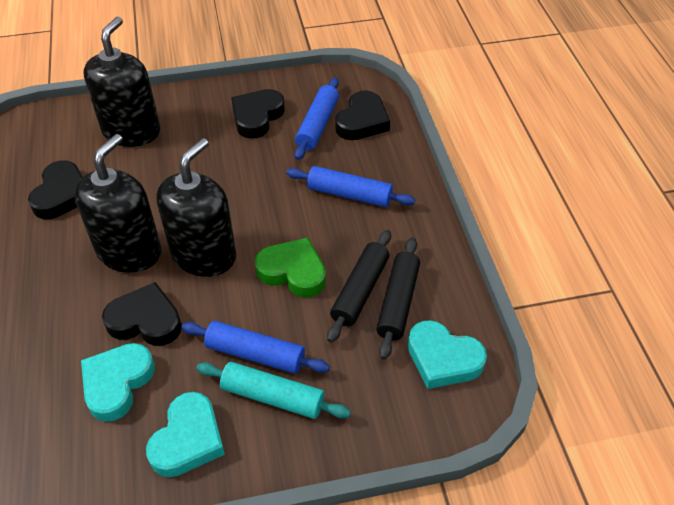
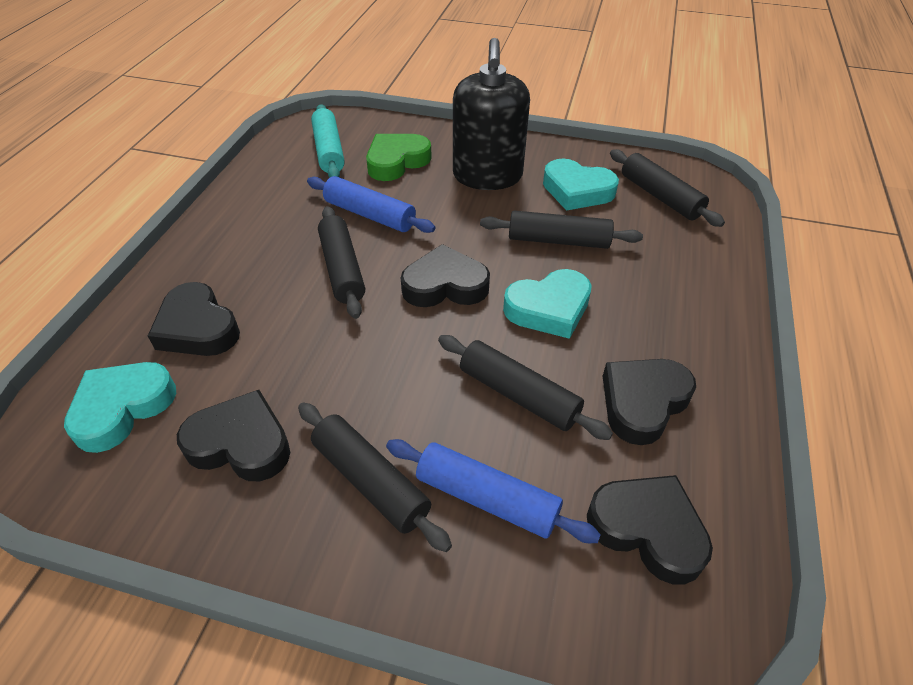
black heart: [28,160,82,219] [102,282,182,346] [231,89,285,139] [336,90,390,140] = 4 -> [148,282,240,356] [177,390,290,481] [401,244,490,307] [587,475,713,584] [603,359,696,445] = 5
black rolling pin: [327,230,391,343] [376,237,420,360] = 2 -> [298,402,452,552] [318,206,365,319] [438,335,613,440] [480,211,643,249] [610,149,725,227] = 5
black soap dispenser: [74,134,162,273] [83,17,160,147] [156,138,237,277] = 3 -> [453,38,530,190] = 1
blue rolling pin: [182,321,330,374] [286,166,415,207] [294,78,339,160] = 3 -> [307,176,435,233] [386,439,601,543] = 2

